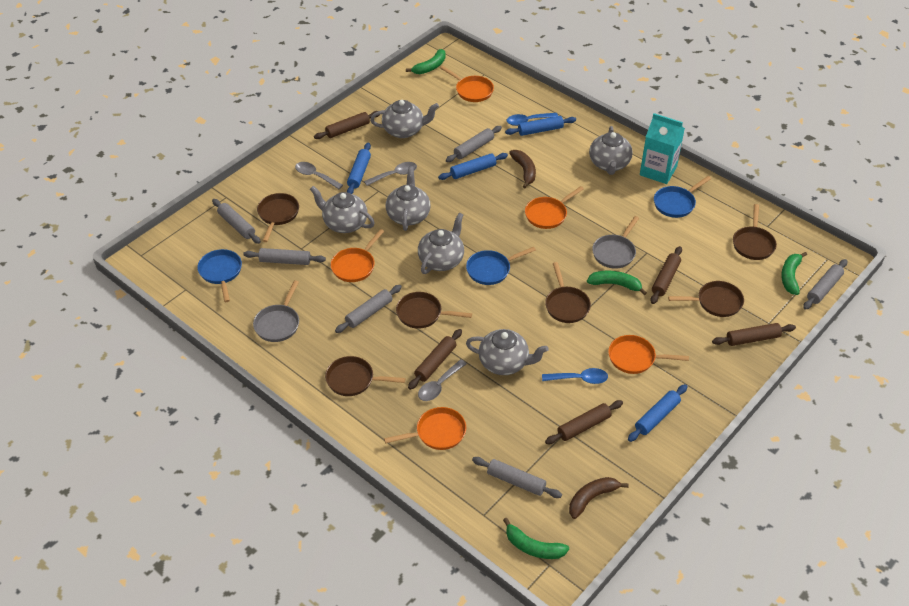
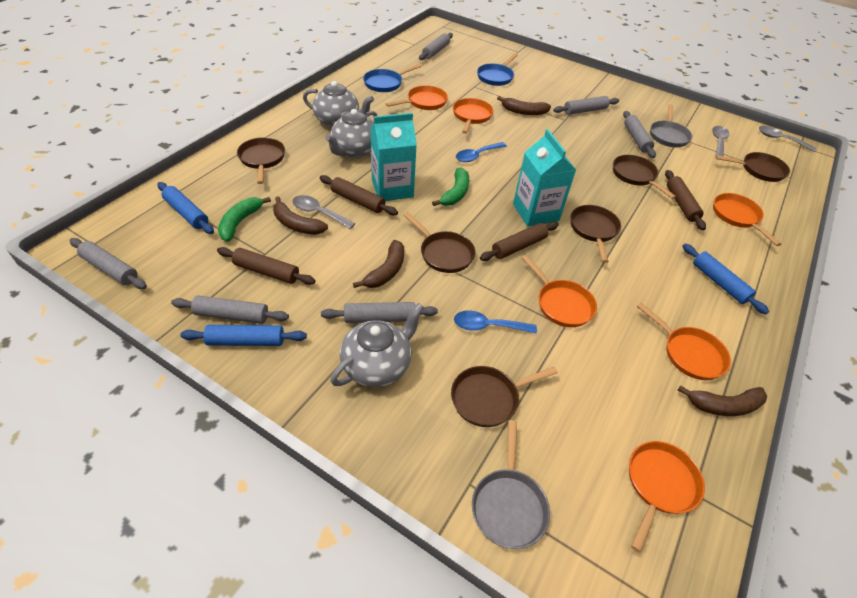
blue pan: [197,249,242,302] [466,247,536,285] [654,176,711,218] = 3 -> [363,64,421,92] [477,53,517,86] = 2
blue rolling pin: [347,143,371,194] [438,153,508,180] [505,116,576,136] [628,384,688,442] = 4 -> [157,182,214,234] [180,325,307,346] [682,244,769,314] = 3
brown banana: [509,150,536,188] [569,477,629,519] = 2 -> [273,196,328,235] [353,240,404,288] [497,96,551,115] [678,385,767,416] = 4
brown rolling pin: [314,111,379,139] [408,329,462,390] [545,400,623,444] [650,246,682,304] [712,323,796,346] = 5 -> [217,247,315,285] [320,175,398,215] [480,222,559,261] [665,170,706,230] = 4
green banana: [406,49,446,74] [503,518,569,559] [587,271,647,295] [781,252,807,295] = 4 -> [218,197,271,242] [432,168,469,206] = 2
grey teapot: [310,186,375,233] [370,100,439,138] [386,166,431,231] [418,213,464,274] [466,329,549,375] [589,126,633,175] = 6 -> [303,81,374,128] [325,109,377,158] [331,303,424,387] = 3
orange pan: [331,229,384,282] [384,407,466,450] [440,66,494,102] [525,186,584,229] [608,335,689,374] = 5 -> [386,85,448,110] [453,98,494,134] [521,255,597,327] [629,441,705,553] [637,303,731,380] [713,193,782,246] = 6
turquoise carton: [640,113,685,184] = 1 -> [371,113,417,201] [513,129,576,227] = 2

